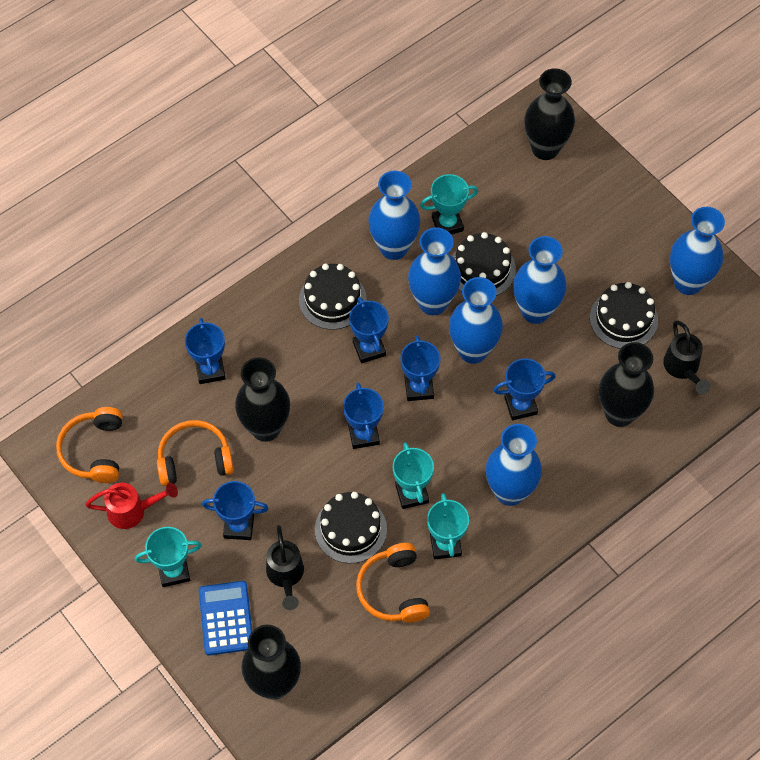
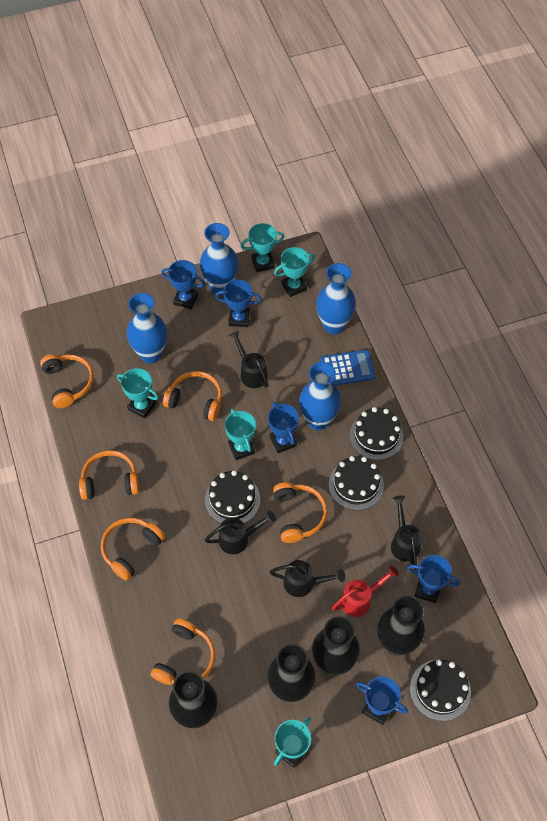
black watering can: [266,525,304,610] [663,320,711,394] = 2 -> [205,510,276,554] [229,331,268,388] [270,560,345,597] [391,495,422,565] = 4
blue trophy: [185,318,226,384] [202,481,269,540] [343,383,384,449] [349,297,389,363] [401,335,441,401] [494,358,556,420] = 6 -> [161,260,205,309] [215,279,262,327] [268,402,299,453] [356,676,408,725] [407,555,460,603] = 5
blue vase: [368,171,420,260] [408,227,461,315] [449,277,503,364] [486,424,542,506] [513,236,567,324] [670,207,725,295] = 6 -> [127,293,167,364] [200,223,239,295] [299,362,341,430] [316,263,356,334] = 4
orange headphones: [56,407,123,483] [157,420,234,486] [356,543,430,623] = 3 -> [40,354,94,408] [79,450,139,500] [101,518,165,581] [151,619,215,685] [163,371,222,421] [273,482,327,543] = 6
turquoise trophy: [135,527,202,587] [393,442,434,509] [420,174,478,234] [427,493,469,559] = 4 -> [117,368,159,418] [225,408,256,460] [241,223,285,272] [274,247,315,297] [274,717,311,768] = 5

